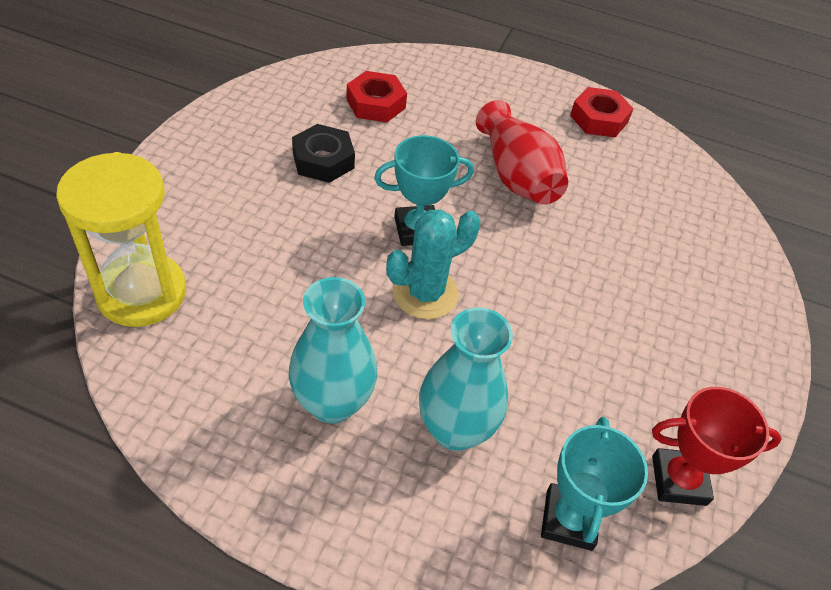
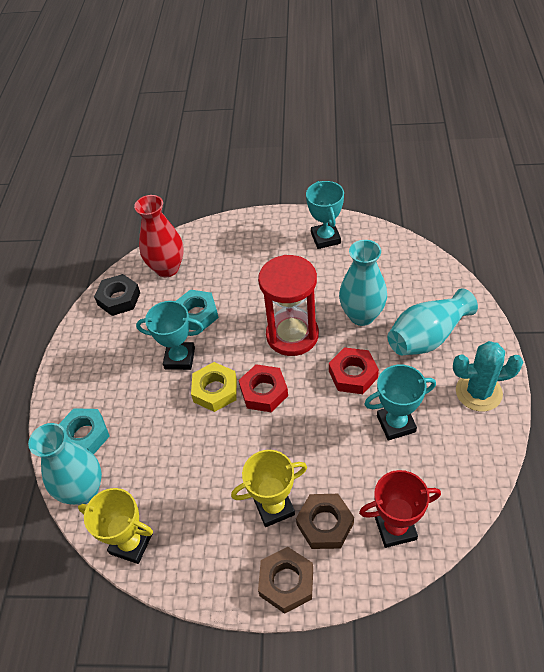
brown nut: none = 0 -> [258,547,313,614] [296,494,354,549] = 2
red hourglass: none = 0 -> [258,255,319,356] = 1
turquoise nut: none = 0 -> [59,408,110,455] [176,290,218,331] = 2
turquoise trophy: [374,135,474,246] [541,416,648,551] = 2 -> [136,301,204,370] [306,181,344,249] [364,365,436,440] = 3
turquoise vase: [289,277,377,423] [419,307,513,451] = 2 -> [28,423,102,505] [339,240,387,326] [388,288,478,355] = 3
yellow hourglass: [56,152,186,327] = 1 -> none = 0
yellow nut: none = 0 -> [191,362,237,412] = 1
yellow trophy: none = 0 -> [78,488,153,564] [231,450,307,527] = 2

